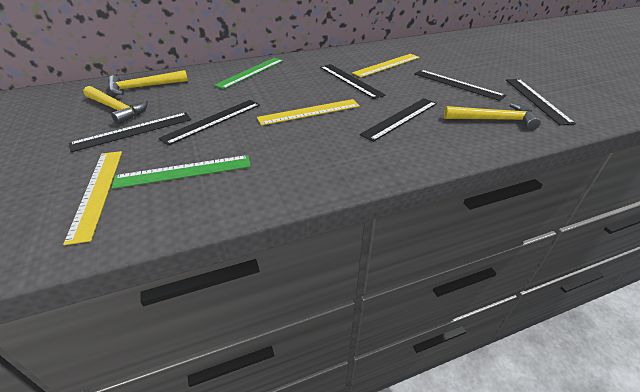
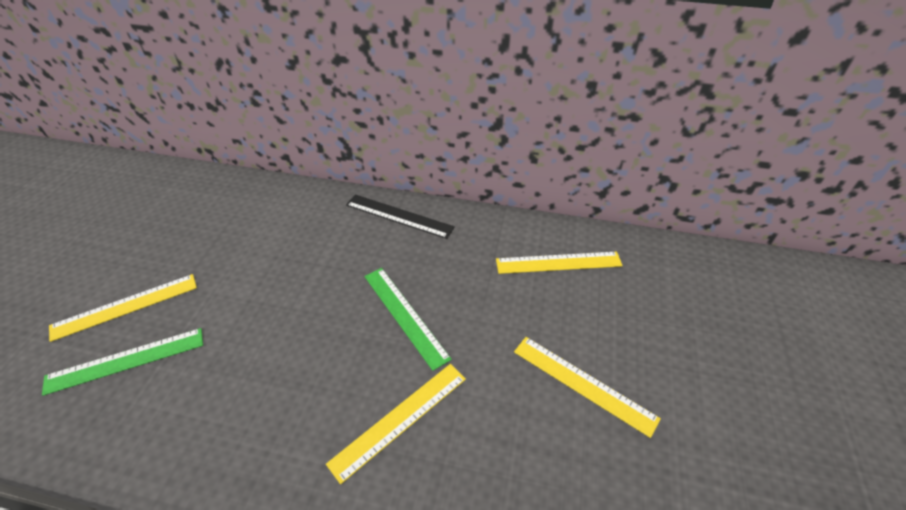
black ruler: [69,112,191,152] [159,100,260,146] [320,64,386,99] [360,98,437,142] [414,70,506,101] [506,79,576,125] = 6 -> [346,195,455,239] = 1
yellow hammer: [83,86,148,125] [108,70,188,95] [444,103,541,130] = 3 -> none = 0
yellow ruler: [63,151,122,245] [257,99,360,126] [352,54,420,77] = 3 -> [49,274,197,342] [326,364,466,484] [496,251,623,274] [514,337,661,438] = 4

